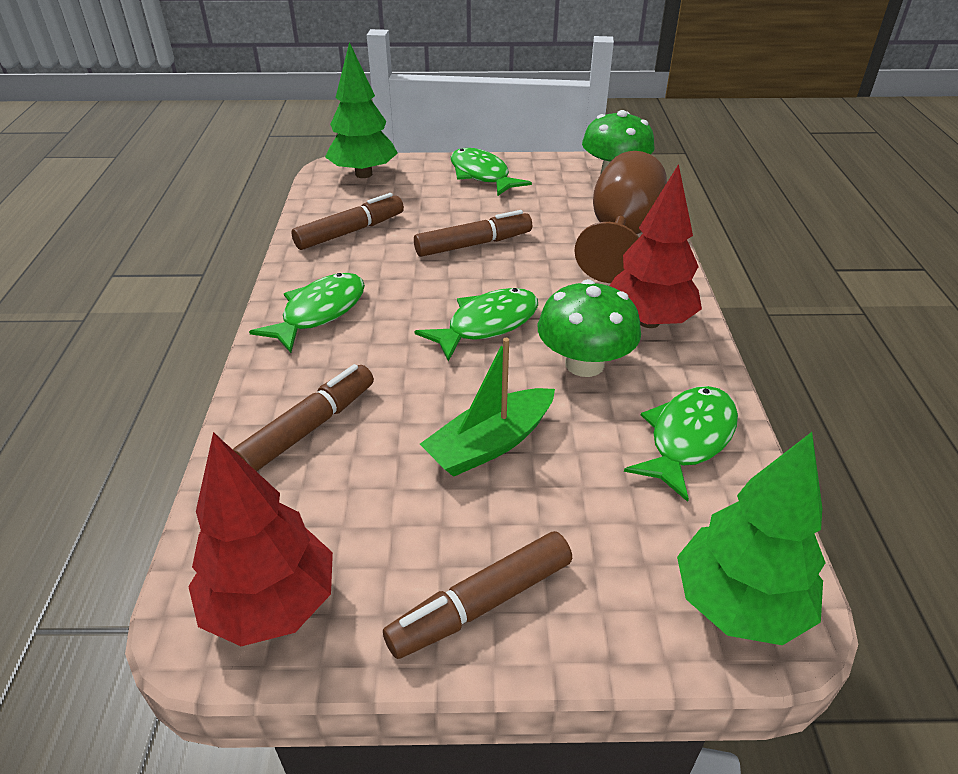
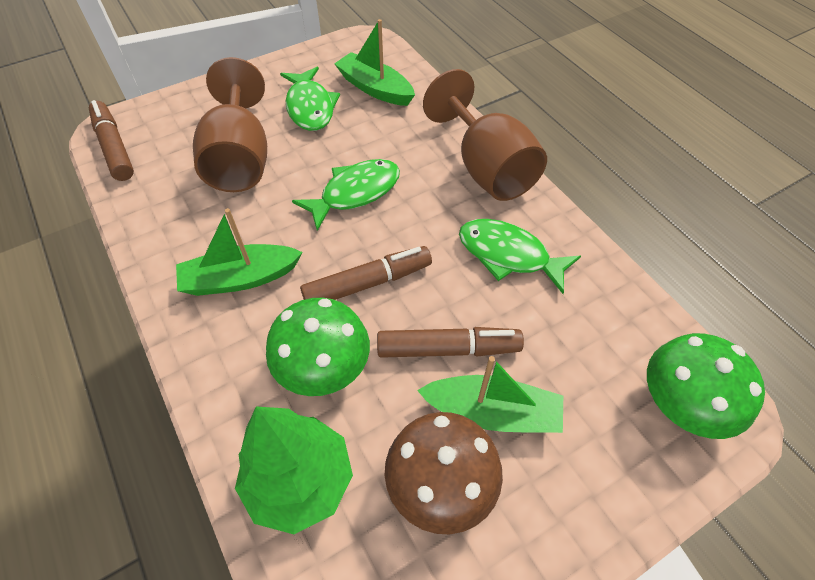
brown goblet: [574,151,667,283] = 1 -> [193,57,267,192] [423,69,547,201] = 2
brown marker: [233,364,374,472] [291,193,404,250] [383,531,572,659] [414,210,532,257] = 4 -> [89,100,134,181] [300,246,432,300] [377,327,524,358] = 3
brown mushroom: none = 0 -> [385,412,503,534] = 1
green boat: [420,338,555,477] = 1 -> [176,208,303,296] [334,19,415,106] [417,356,563,433] = 3
green fish: [249,273,365,353] [414,288,538,362] [451,148,532,196] [624,386,738,502] = 4 -> [280,67,340,131] [292,159,400,231] [459,219,581,294] = 3
green tree: [325,42,398,178] [677,432,825,645] = 2 -> [235,407,353,534] = 1
red tree: [188,432,333,646] [609,164,702,328] = 2 -> none = 0

